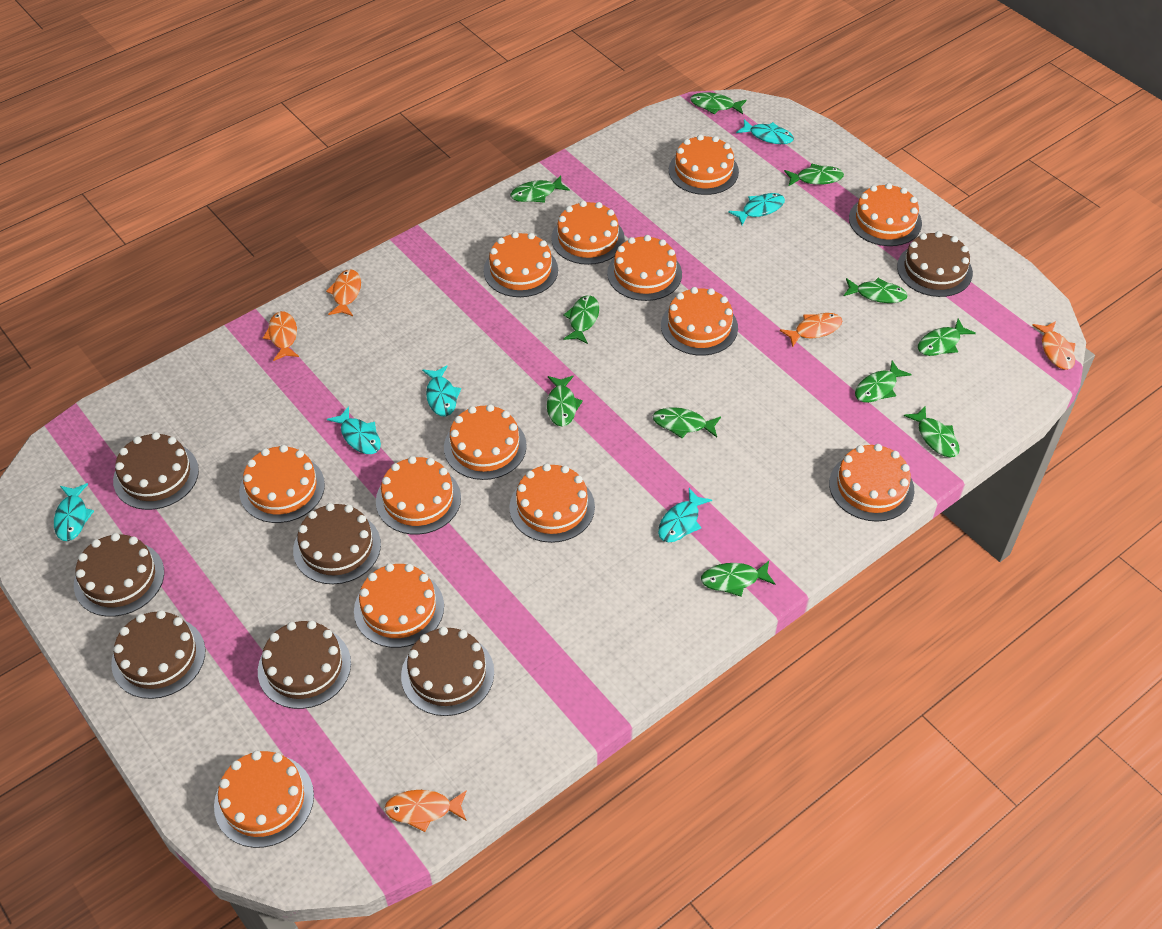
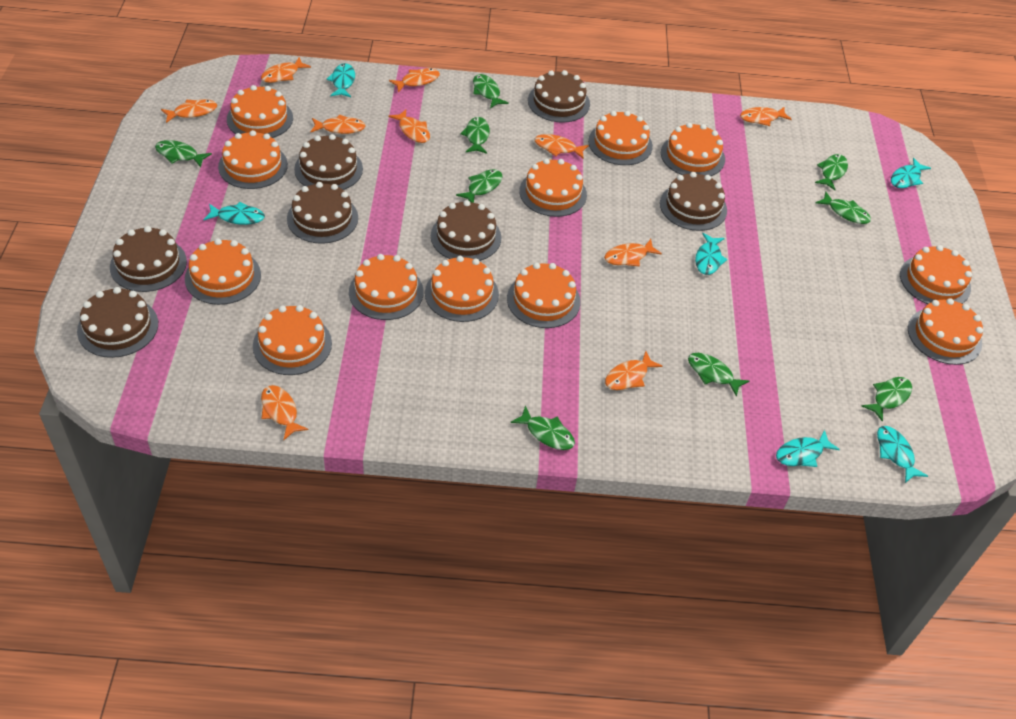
green fish: [510,176,570,203] [547,376,583,426] [563,295,599,344] [653,407,721,438] [690,92,747,114] [701,561,776,597] [784,164,844,186] [844,278,908,303] [855,360,912,403] [904,406,960,457] [918,319,976,356] = 11 -> [155,140,212,167] [456,169,503,203] [460,117,490,154] [473,74,509,108] [510,405,575,450] [688,353,749,397] [815,154,848,190] [816,192,871,224] [862,377,912,422] = 9
orange cake: [214,751,314,848] [239,445,325,523] [354,563,444,648] [376,456,461,535] [444,404,527,480] [483,232,558,297] [509,464,595,543] [551,201,625,265] [607,235,682,301] [661,287,738,356] [669,134,739,195] [829,444,914,522] [849,183,922,246] = 13 -> [185,238,261,305] [218,130,288,189] [227,85,293,138] [253,305,332,375] [349,254,424,320] [425,256,499,322] [507,263,581,328] [520,158,587,217] [588,111,653,165] [661,123,725,176] [900,245,972,304] [908,298,983,365] = 12
orange fish: [263,311,299,361] [326,269,361,316] [385,790,467,832] [780,313,842,347] [1032,321,1076,370] = 5 -> [161,99,217,123] [261,57,311,83] [261,385,309,440] [311,114,366,134] [389,68,440,92] [389,109,430,143] [535,134,589,159] [604,239,662,267] [605,351,663,390] [740,107,792,126] = 10

